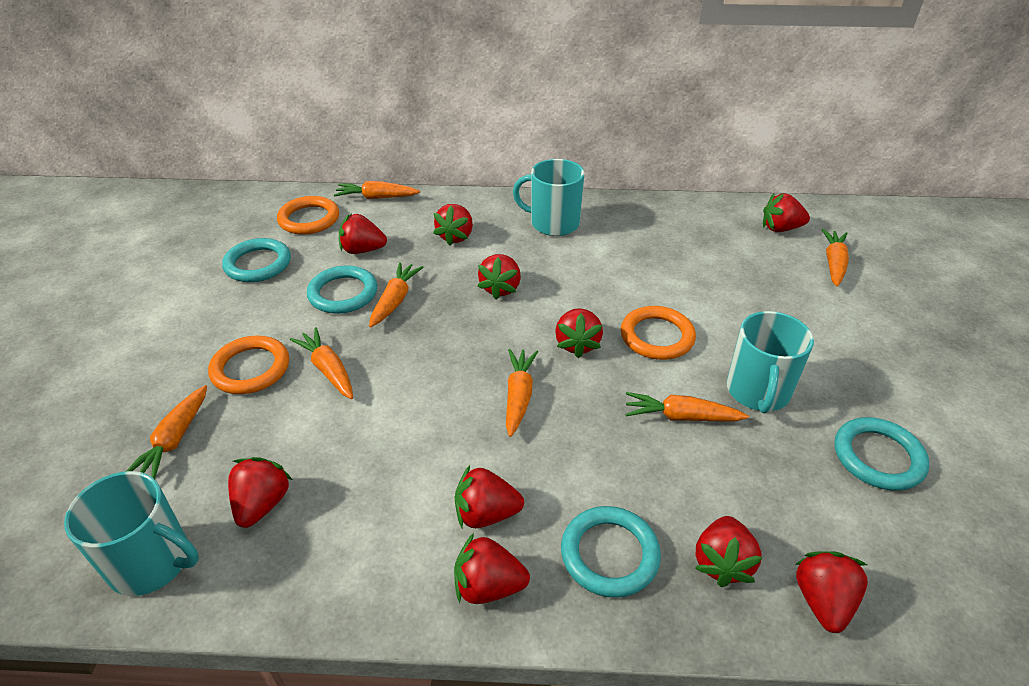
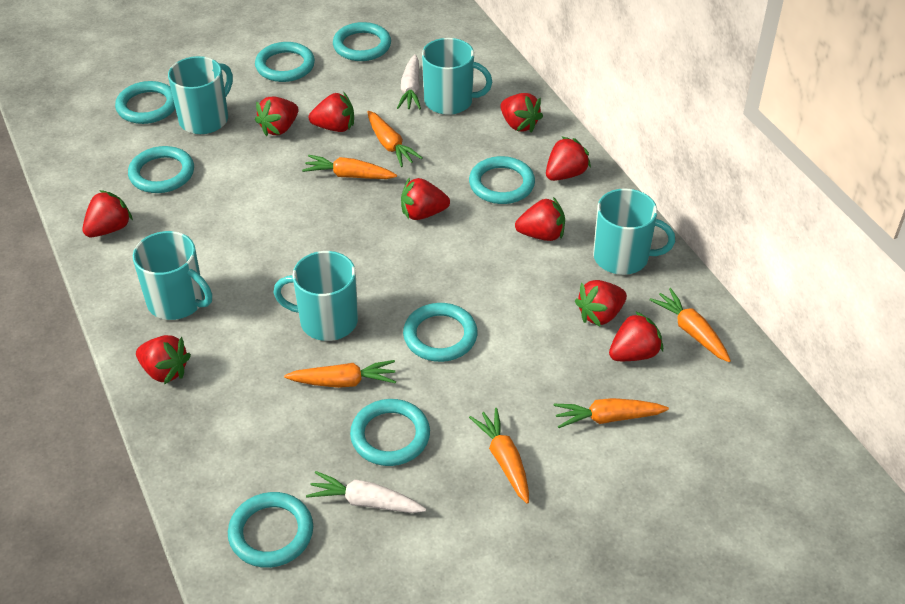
orange carrot: [127,385,207,479] [290,327,353,399] [334,181,420,199] [369,262,424,327] [506,349,538,437] [625,392,749,422] [822,229,849,287] = 7 -> [284,360,396,388] [302,155,397,179] [367,111,423,167] [469,408,529,504] [554,398,669,428] [650,288,731,362] = 6
orange ring: [208,335,289,394] [277,196,339,235] [621,306,696,360] = 3 -> none = 0
turquoise mug: [64,471,199,596] [513,159,585,236] [727,311,814,413] = 3 -> [133,231,212,320] [168,56,233,134] [274,251,358,341] [422,38,492,115] [593,188,675,275] = 5
turquoise ring: [222,238,291,282] [307,265,377,314] [561,506,661,598] [834,417,929,491] = 4 -> [115,81,175,124] [128,146,194,193] [228,492,313,568] [255,42,315,82] [333,22,391,61] [350,399,430,466] [403,303,478,362] [469,156,535,204] = 8
white carrot: none = 0 -> [306,471,426,513] [397,54,421,109] = 2

